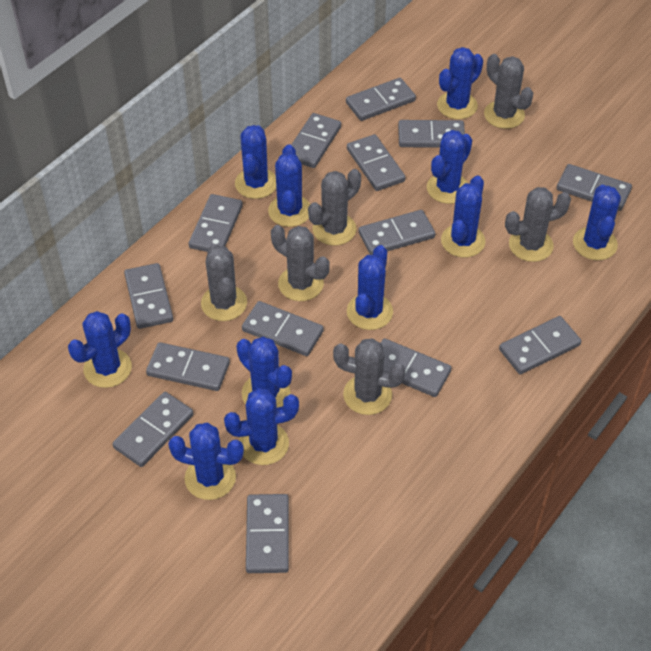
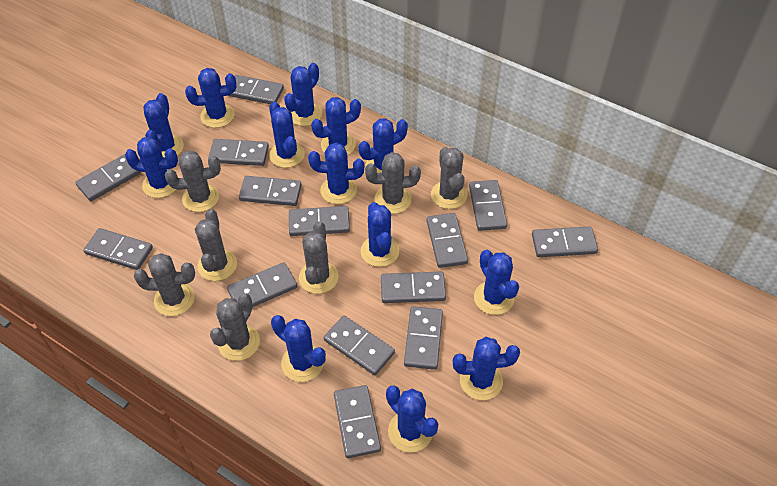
blue cactus: [68,311,132,388] [168,423,244,500] [224,388,299,465] [235,125,276,199] [236,337,292,408] [268,144,310,227] [347,245,393,330] [427,130,472,204] [437,47,483,119] [441,175,486,257] [573,185,621,260] = 11 -> [125,137,178,198] [143,93,184,157] [185,68,237,128] [269,102,305,168] [271,315,326,382] [284,63,322,126] [308,143,364,204] [311,97,361,155] [359,118,408,173] [361,202,399,267] [386,385,438,452] [453,337,520,400] [474,250,519,315] = 13
grey cactus: [201,244,247,321] [271,225,330,301] [308,169,361,246] [333,338,406,415] [484,54,533,129] [505,187,571,262] = 6 -> [134,253,195,316] [165,150,221,212] [195,209,237,281] [210,293,260,361] [299,221,338,294] [365,152,421,214] [431,147,468,209] = 7

